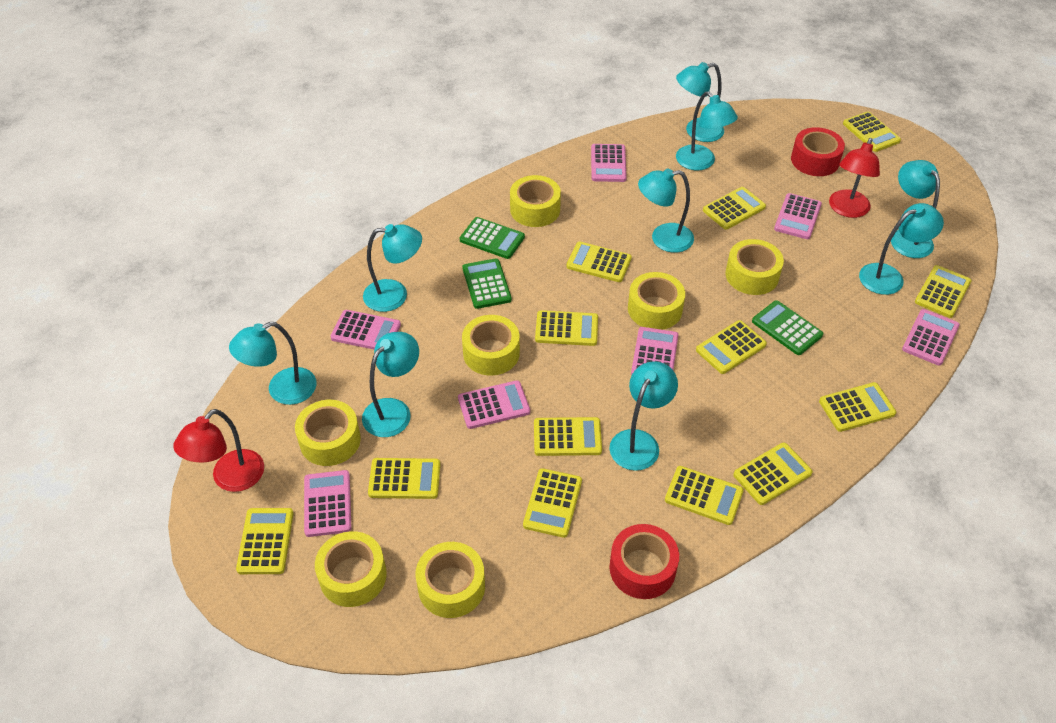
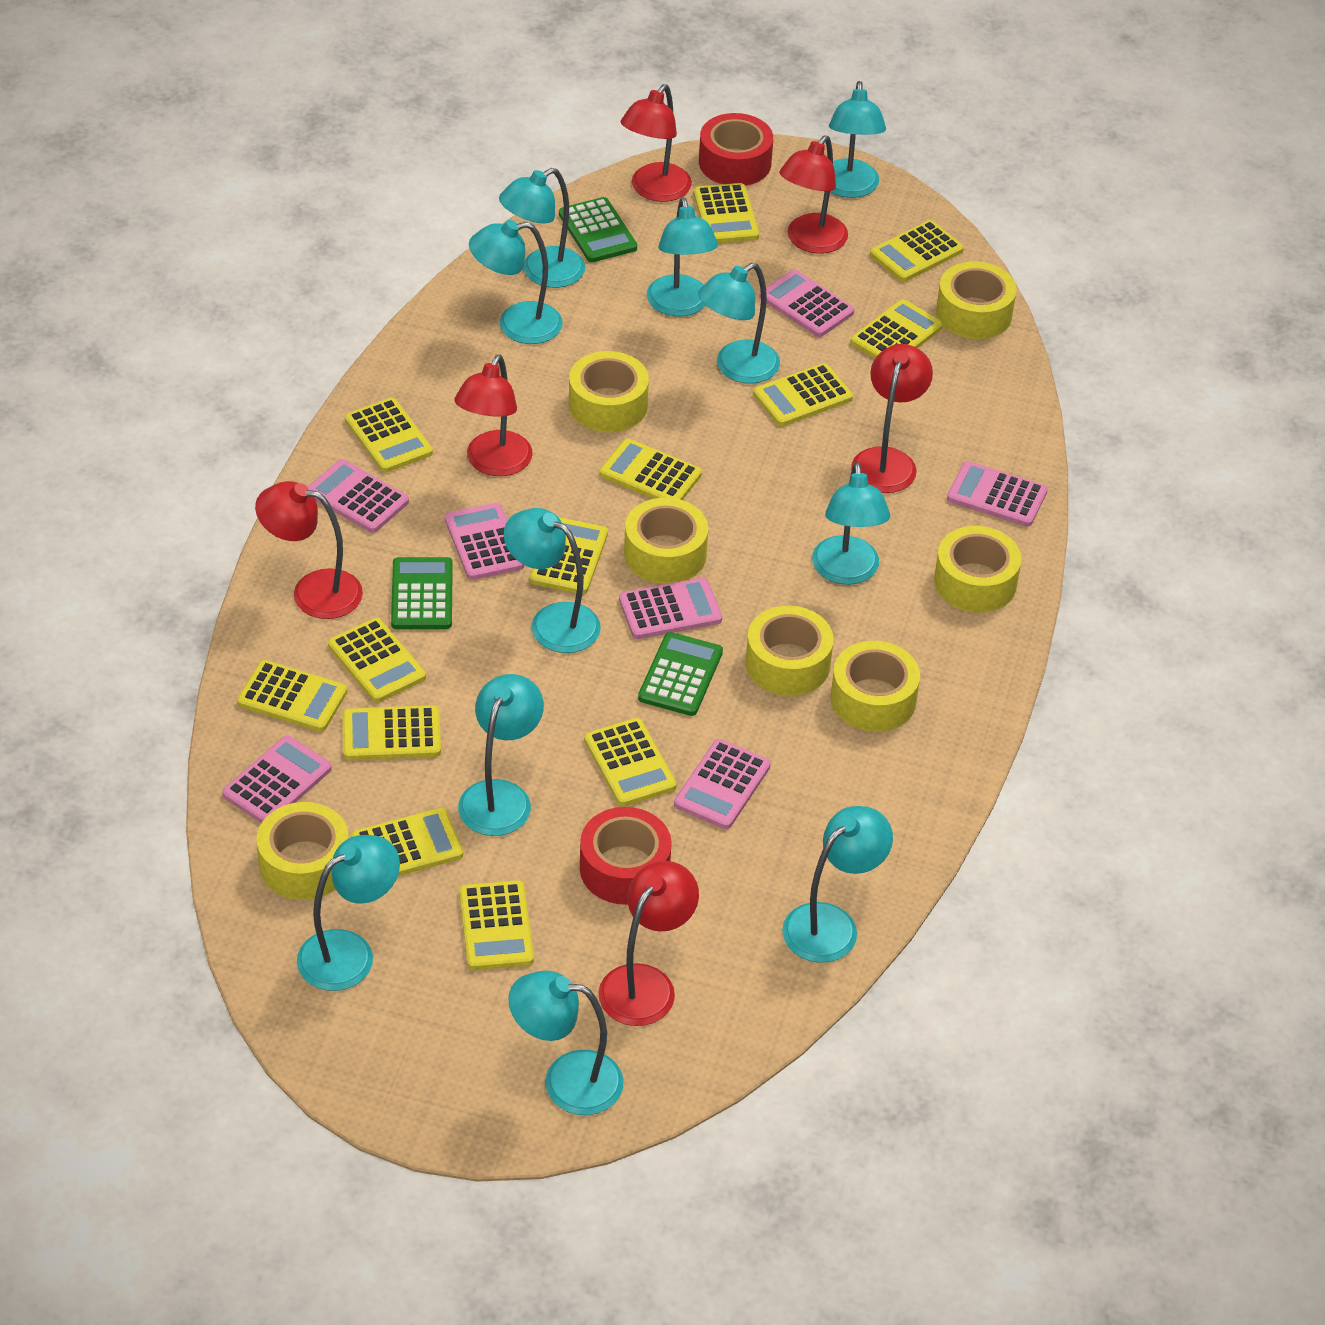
red lamp: [173,409,264,492] [829,138,880,218] = 2 -> [255,481,363,619] [454,355,532,476] [598,861,699,1026] [621,84,692,202] [779,135,848,254] [851,344,933,493] = 6
turquoise lamp: [229,322,316,405] [362,332,419,437] [363,224,422,312] [609,361,678,471] [638,168,694,253] [676,62,724,142] [676,91,738,170] [859,203,944,295] [891,160,940,258] = 9 -> [297,835,400,991] [458,674,544,836] [469,220,563,344] [499,168,585,288] [504,508,601,653] [508,971,624,1115] [647,197,718,317] [698,263,780,384] [782,806,893,963] [812,462,890,585] [829,81,886,198] = 11

